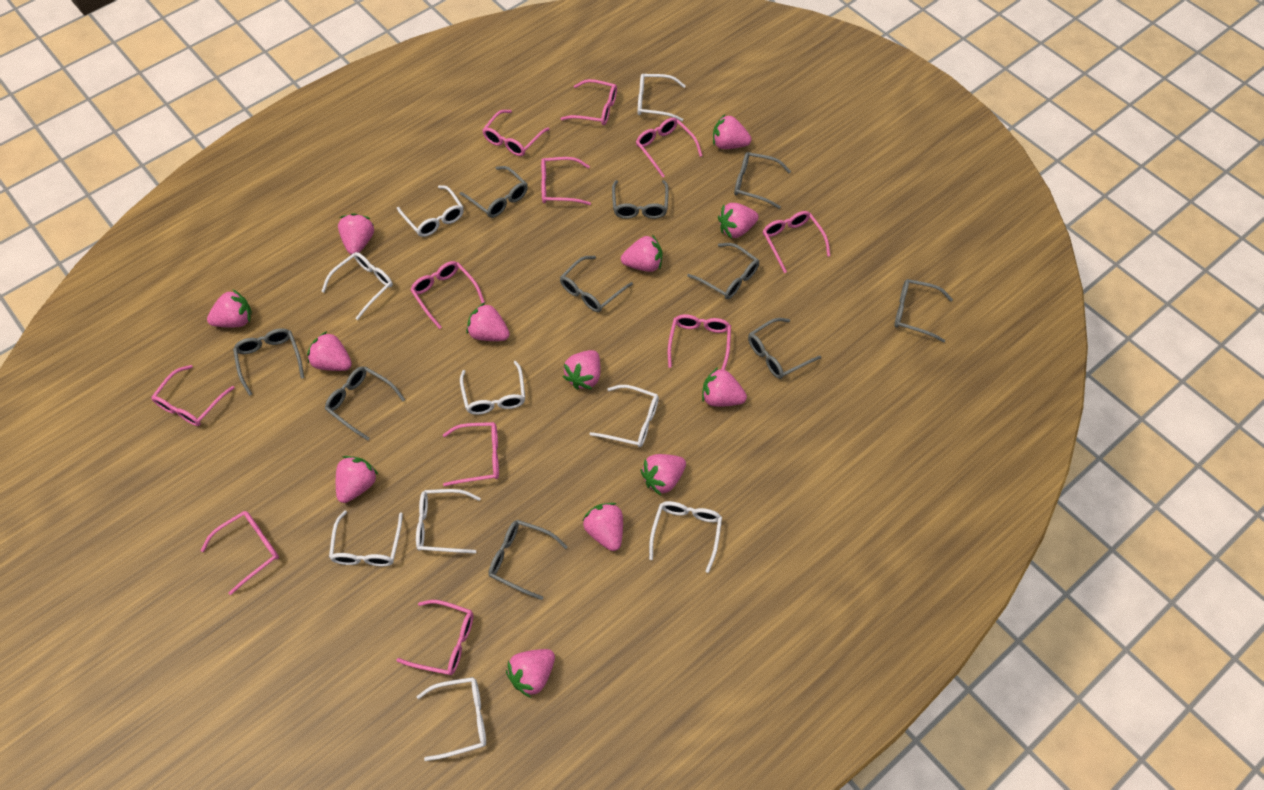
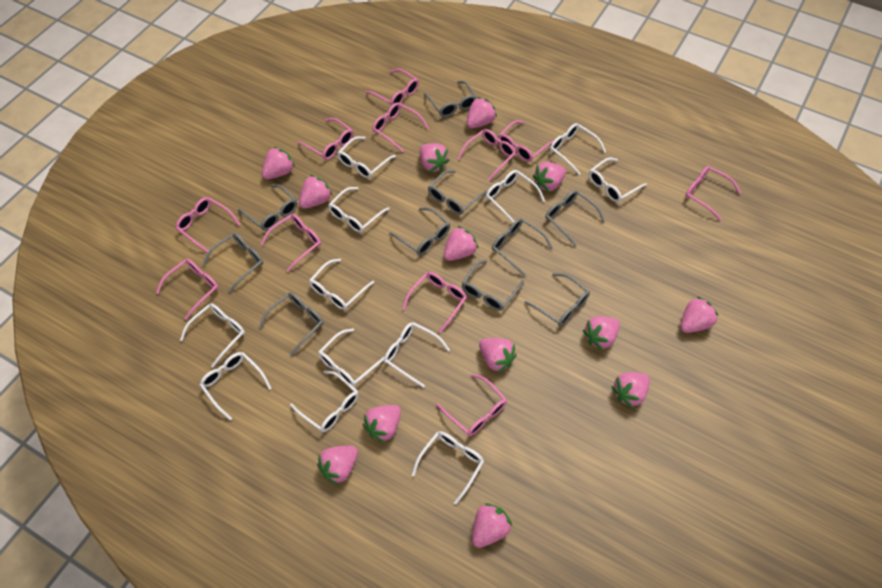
white glasses: [321,252,393,320] [329,510,403,566] [397,185,464,237] [416,489,481,554] [416,677,486,761] [460,361,525,415] [590,385,659,447] [638,74,686,121] [649,501,722,573] = 9 -> [180,303,245,367] [200,352,272,421] [290,370,359,432] [309,259,374,310] [318,329,385,386] [328,187,390,233] [337,136,396,178] [384,322,450,387] [411,431,484,505] [486,170,545,223] [550,123,606,175] [589,157,647,202] = 12

